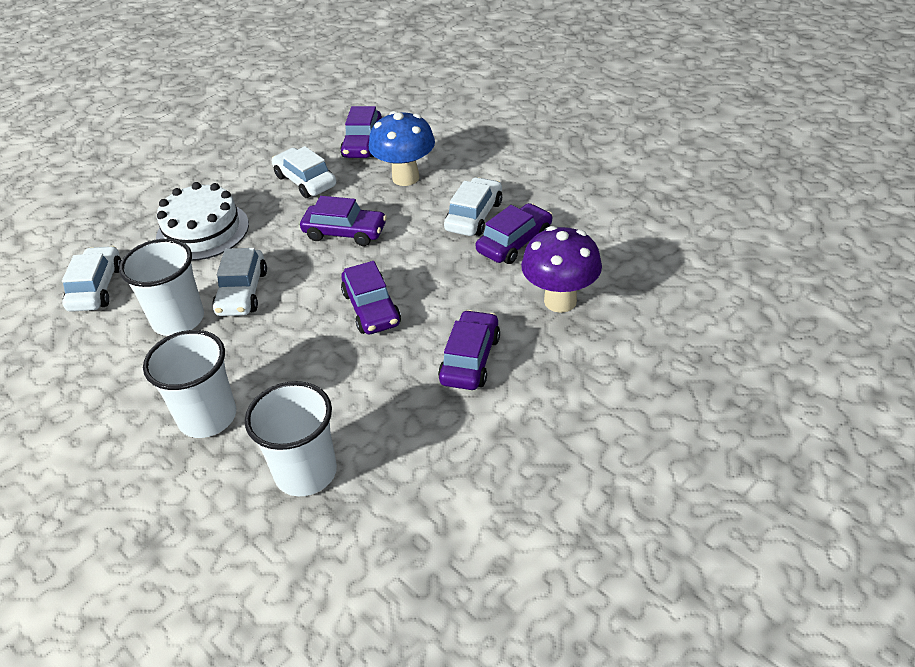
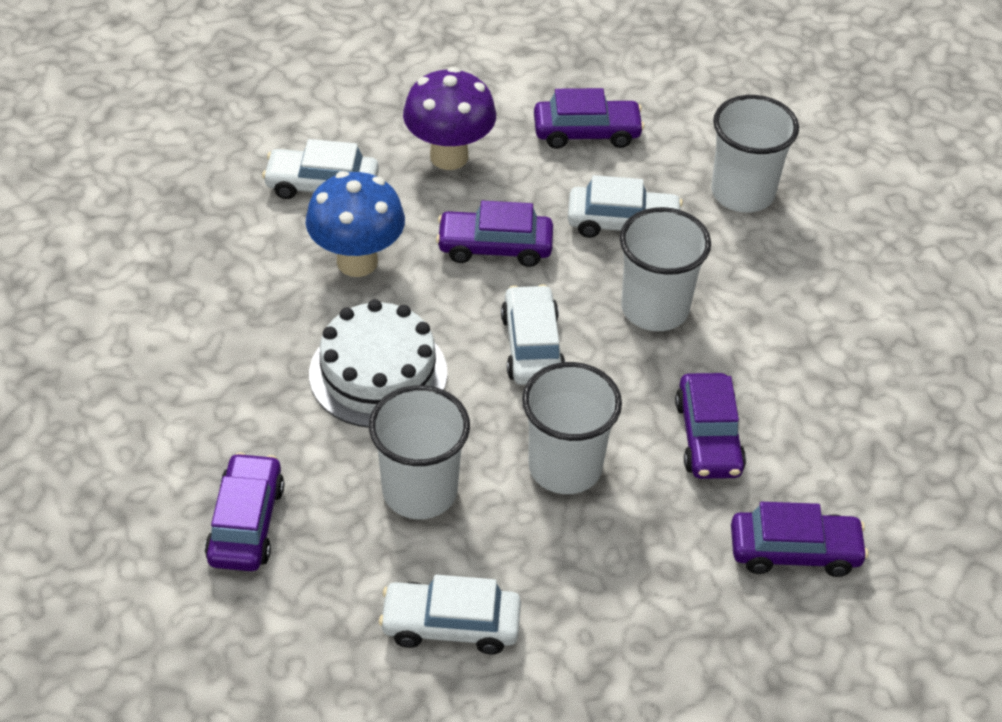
white cup: [119,239,204,336] [143,330,236,438] [245,381,337,497] = 3 -> [369,385,470,519] [522,362,622,494] [620,207,711,331] [711,95,799,212] = 4

